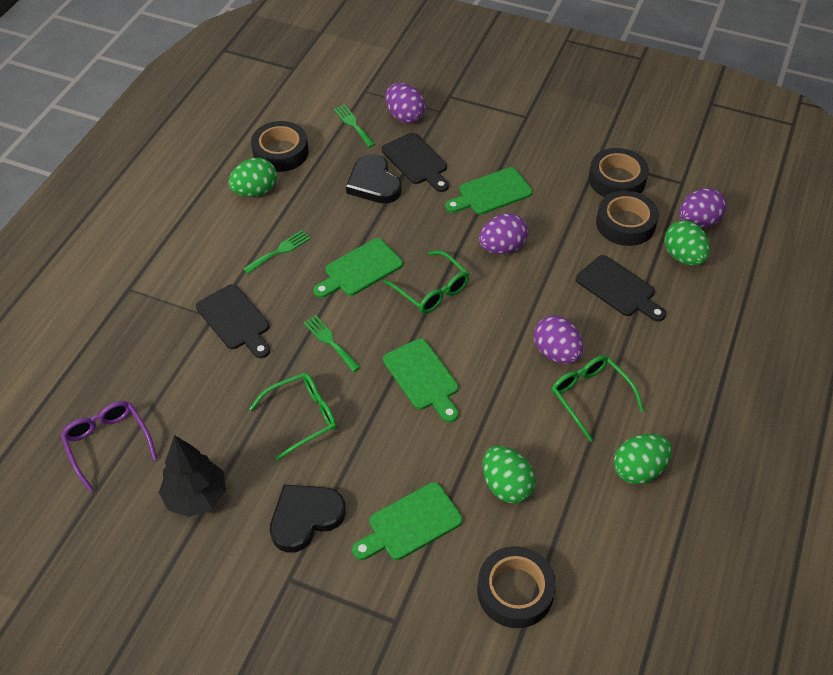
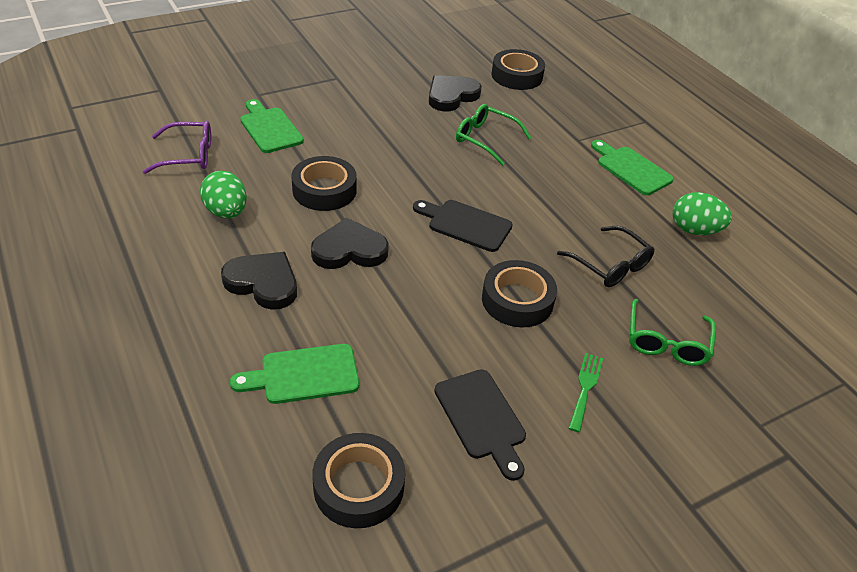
black cutting board: [196,284,270,358] [382,133,449,192] [576,255,666,322] = 3 -> [413,200,513,252] [434,369,526,481] = 2
black glasses: none = 0 -> [557,226,655,287] = 1
black heart: [270,485,346,553] [346,154,402,204] = 2 -> [221,252,297,310] [311,218,389,269] [429,75,482,111] = 3
black tree: [159,435,226,517] = 1 -> none = 0
green cutting board: [313,238,403,298] [352,482,462,560] [383,339,459,423] [445,167,533,215] = 4 -> [230,344,359,404] [240,99,304,153] [591,140,674,195] = 3
green egg: [229,158,277,197] [483,446,535,504] [614,434,672,484] [664,220,710,266] = 4 -> [200,171,247,219] [673,192,732,235] = 2
green fork: [243,230,311,274] [303,315,360,372] [333,104,375,147] = 3 -> [568,353,603,432] = 1
green glasses: [249,373,337,460] [383,251,469,313] [552,355,644,442] = 3 -> [456,104,531,166] [630,299,716,366] = 2
purple egg: [385,83,425,123] [479,213,528,254] [534,315,583,364] [679,188,727,228] = 4 -> none = 0

